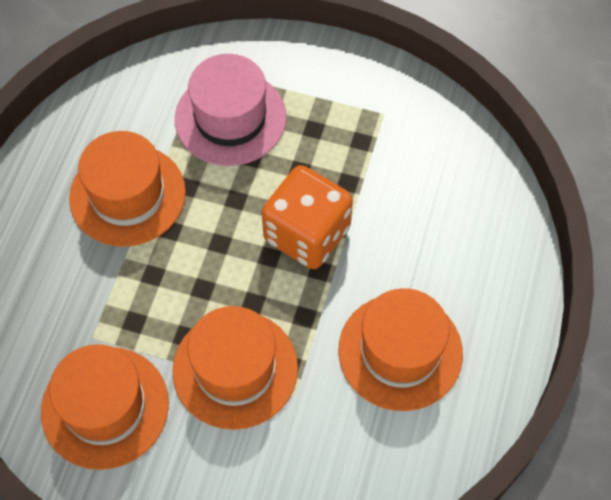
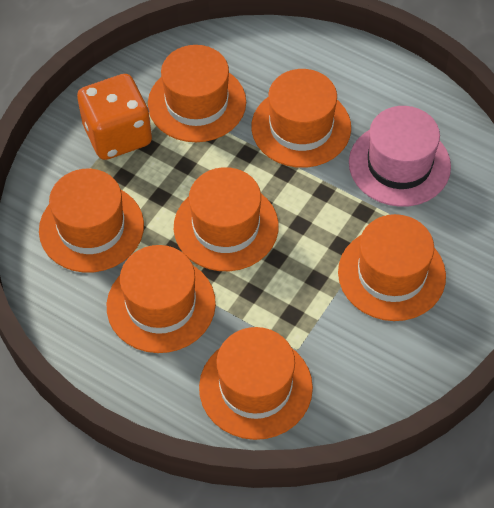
orange hat: [41,344,169,470] [69,131,186,247] [172,306,298,430] [338,288,463,411] = 4 -> [39,169,144,273] [107,245,216,353] [148,45,246,142] [174,167,279,271] [199,327,313,440] [251,69,351,168] [338,214,446,321] = 7

